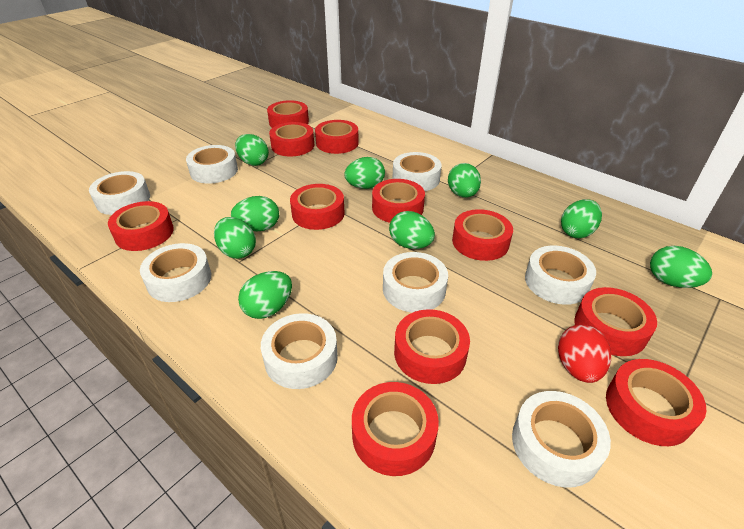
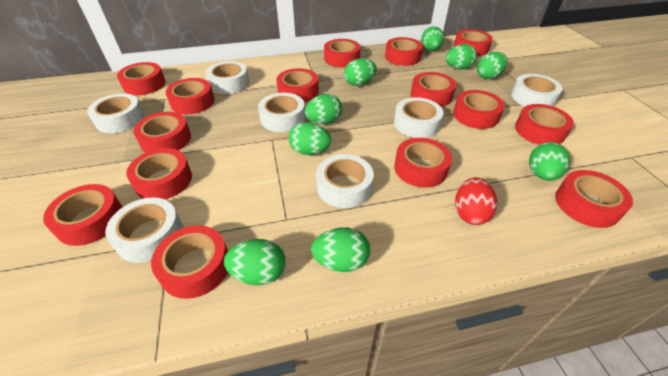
red tape: [108,201,174,251] [267,100,309,128] [269,122,314,156] [290,184,345,230] [315,120,359,154] [352,382,439,476] [372,179,425,223] [394,309,470,384] [452,209,513,261] [574,287,657,356] [606,359,706,446] = 11 -> [43,184,122,246] [117,62,166,95] [126,148,192,199] [133,112,191,153] [151,225,228,299] [166,78,215,114] [276,68,319,102] [324,39,361,68] [385,37,423,66] [394,138,452,188] [411,72,456,107] [453,90,505,129] [454,29,493,56] [515,104,574,145] [555,170,633,228] = 15
white tape: [89,171,150,215] [140,243,211,302] [186,145,238,184] [261,313,338,389] [383,252,448,312] [392,152,441,191] [512,391,611,488] [525,245,596,305] = 8 -> [87,93,144,133] [105,197,183,263] [206,61,249,94] [258,93,305,132] [316,154,374,208] [394,97,444,138] [511,74,563,106] = 7

